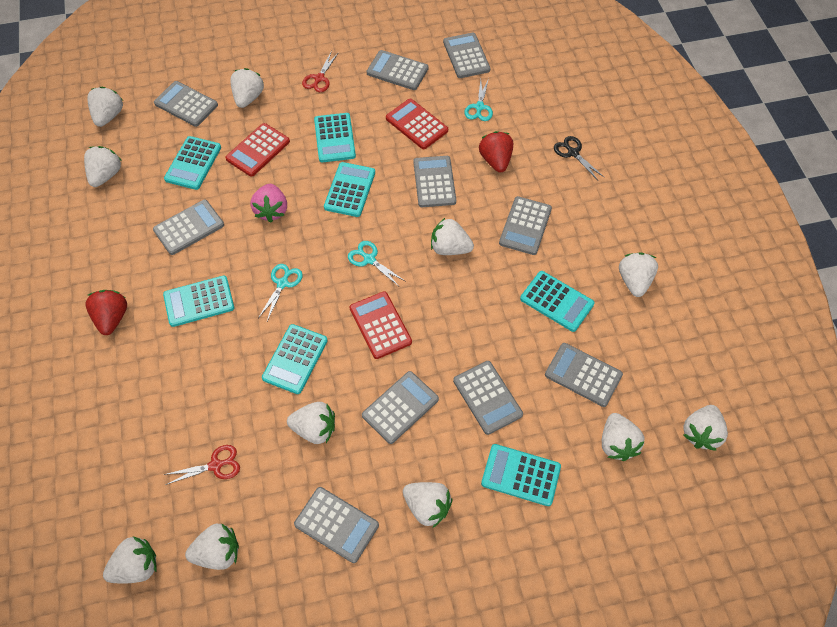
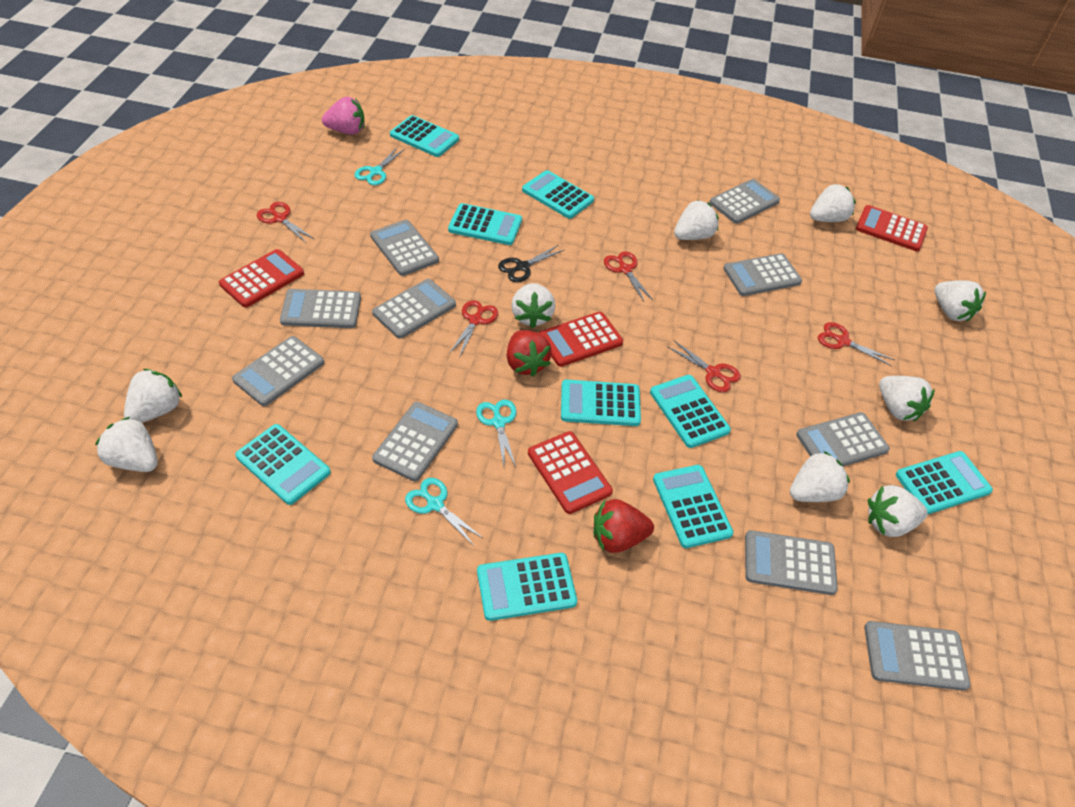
red calculator: [225,123,290,177] [350,291,412,359] [386,99,448,149] = 3 -> [219,249,304,308] [528,431,613,514] [539,312,623,367] [856,205,928,251] = 4
red scissors: [163,445,240,485] [302,51,339,92] = 2 -> [257,202,314,243] [449,300,498,356] [604,252,653,301] [668,340,741,392] [818,322,895,366] = 5
turquoise calculator: [163,276,234,327] [164,136,221,190] [262,324,328,394] [314,113,356,162] [324,162,375,217] [481,444,561,506] [520,271,595,332] = 7 -> [235,424,331,505] [390,115,459,157] [448,203,522,245] [477,553,577,621] [522,170,594,219] [561,380,641,426] [650,375,731,448] [653,465,733,548] [896,451,993,515] = 9
white strawberry: [84,146,122,187] [87,87,123,127] [103,536,157,584] [185,523,239,570] [230,68,264,108] [287,402,335,444] [403,482,453,528] [431,217,474,255] [602,413,645,461] [619,252,658,297] [683,405,728,451] = 11 -> [95,417,158,472] [124,369,182,423] [511,283,555,328] [674,200,719,240] [790,451,850,502] [810,184,856,222] [868,485,928,537] [879,376,935,421] [935,280,986,322] = 9

